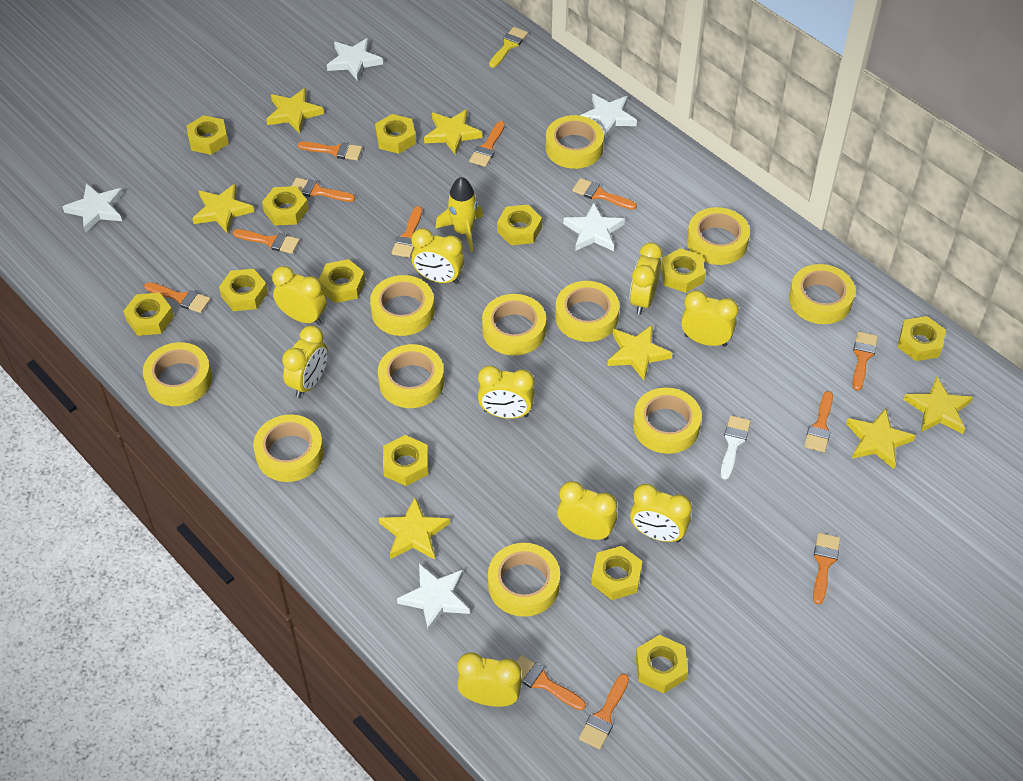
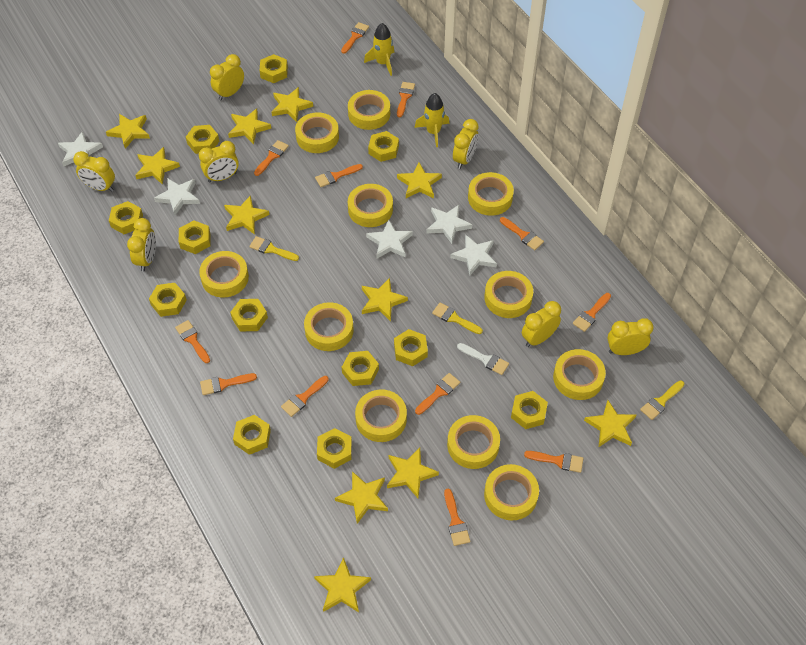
yellow brush: [489,27,528,68] = 1 -> [249,236,299,261] [432,302,483,334] [640,381,684,420] = 3
yellow clock: [272,266,327,325] [282,325,328,398] [411,228,464,284] [457,652,522,707] [478,366,535,419] [557,481,617,541] [630,242,662,315] [630,484,692,542] [681,290,739,347] = 9 -> [73,151,115,192] [127,218,156,271] [199,141,239,183] [210,54,244,100] [453,119,479,169] [522,301,561,347] [607,318,654,355] = 7
yellow rocket: [435,177,483,252] = 1 -> [364,23,394,76] [414,93,449,147] = 2
yellow star: [192,183,254,234] [266,88,324,133] [379,497,450,560] [424,109,482,155] [607,325,672,380] [846,408,916,469] [904,376,973,434] = 7 -> [106,114,150,149] [135,147,180,185] [224,195,270,235] [228,109,271,144] [271,87,313,122] [314,557,371,612] [335,471,388,524] [362,278,408,321] [387,448,439,498] [397,162,442,198] [584,400,636,447] = 11

